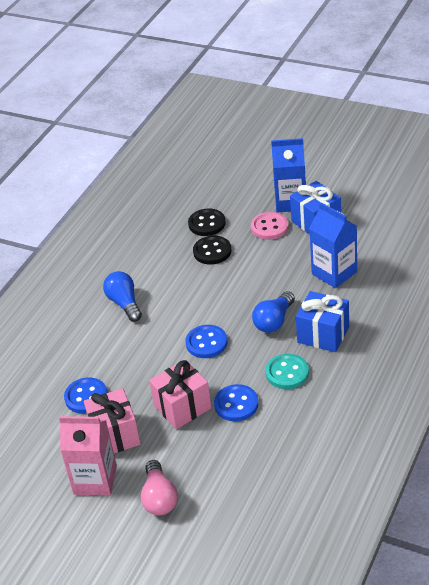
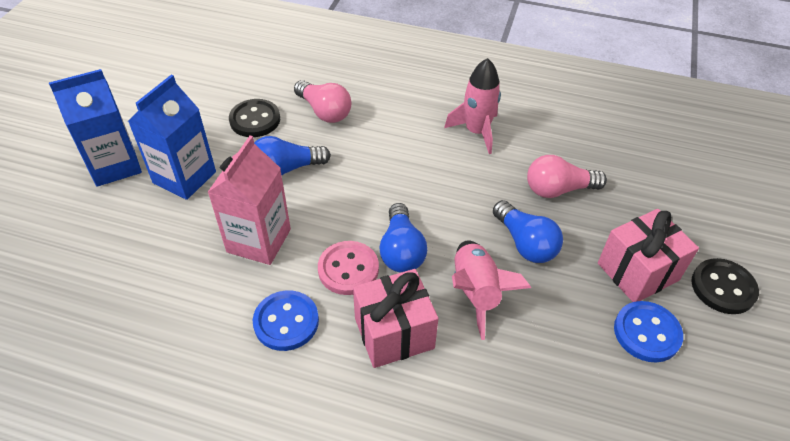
blue button: [64,377,108,414] [185,325,228,358] [214,384,258,422] = 3 -> [253,290,319,351] [614,301,683,363] = 2
blue gift: [290,181,341,234] [296,291,349,352] = 2 -> none = 0
blue light bulb: [103,271,142,322] [252,291,295,333] = 2 -> [254,136,331,175] [379,203,427,273] [493,200,563,263] = 3
pink light bulb: [140,460,178,515] = 1 -> [294,80,351,123] [527,155,607,198] = 2
pink rocket: none = 0 -> [444,58,501,154] [452,240,531,340] = 2
turquoise button: [265,354,309,389] = 1 -> none = 0

